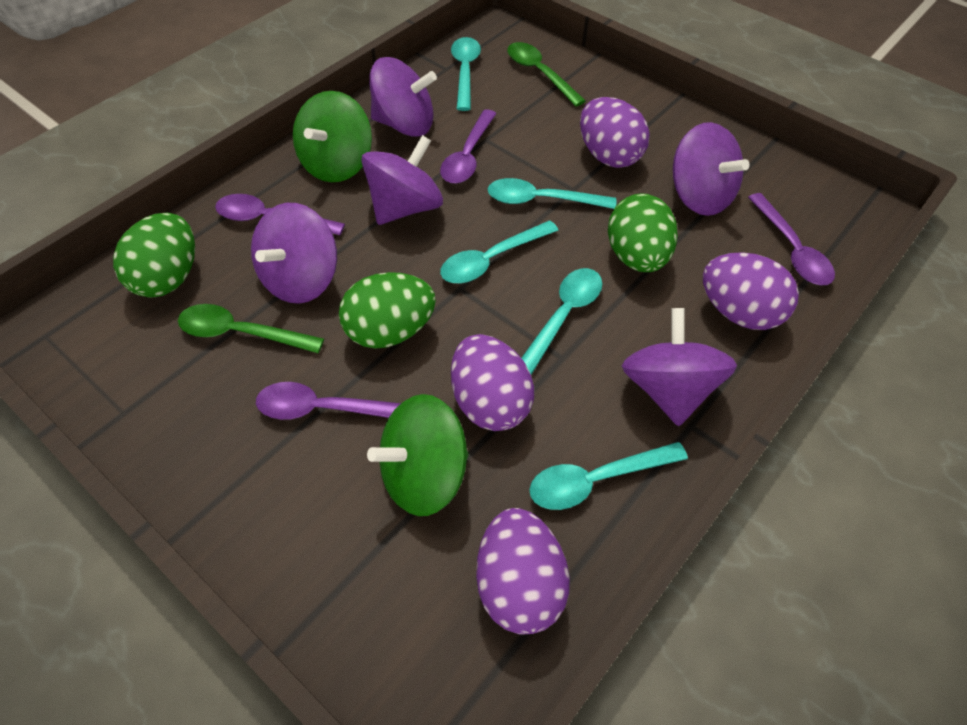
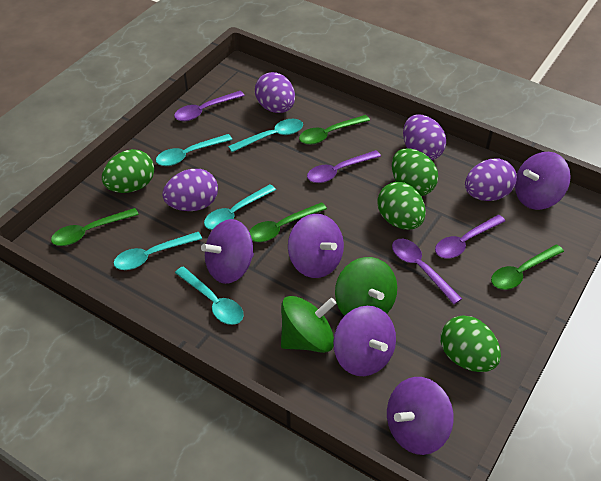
green egg: [113,213,195,298] [339,272,436,349] [608,193,678,272] = 3 -> [102,149,154,193] [377,182,426,230] [392,148,438,196] [441,315,501,372] = 4
green spoon: [178,304,324,353] [507,42,586,106] = 2 -> [51,208,139,246] [249,202,327,242] [299,115,370,145] [491,245,564,290] = 4

